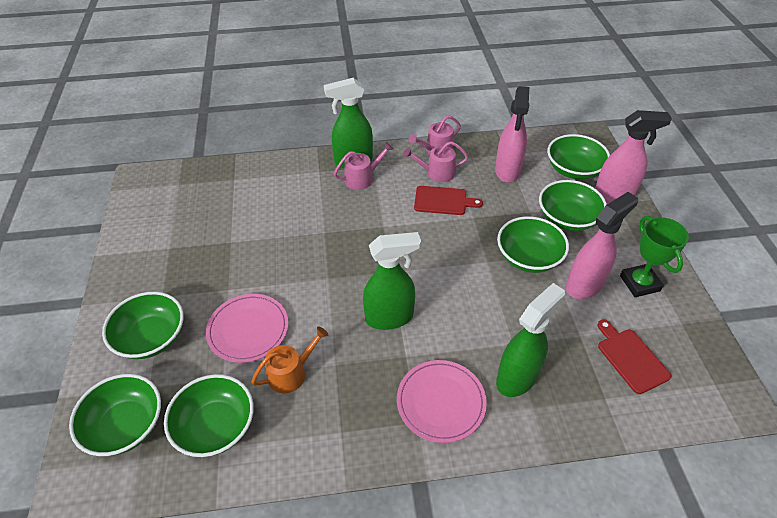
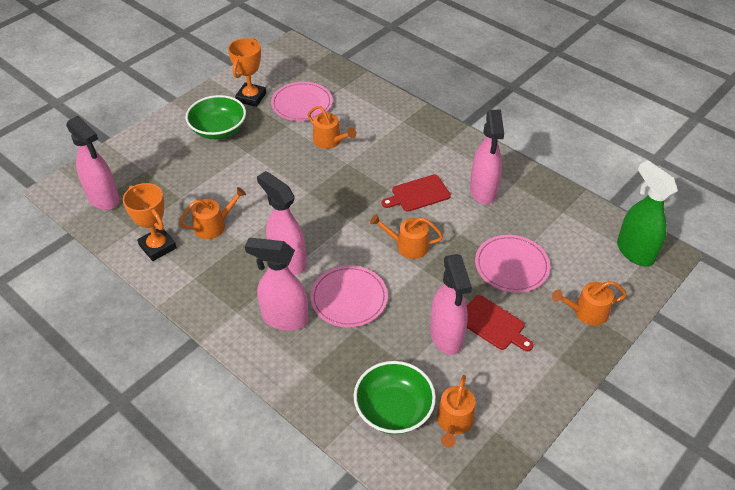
green bowl: [69,374,161,456] [102,292,184,359] [164,374,254,457] [497,216,569,273] [539,180,607,231] [547,134,610,179] = 6 -> [186,95,246,139] [354,361,436,434] = 2
green spray bottle: [324,78,373,168] [363,232,421,330] [496,283,565,397] = 3 -> [617,160,678,266] = 1
green trophy: [620,216,689,297] = 1 -> none = 0
orange trophy: none = 0 -> [123,183,177,261] [228,38,266,107] = 2
orange watering can: [251,326,328,394] = 1 -> [179,187,246,239] [308,106,356,149] [370,214,443,259] [437,375,475,447] [552,281,627,326] = 5
pink plate: [206,294,288,363] [397,360,487,443] = 2 -> [271,82,333,121] [310,265,388,328] [475,235,550,293] = 3
pink spray bottle: [495,86,529,183] [566,192,638,299] [595,110,672,203] = 3 -> [66,116,120,210] [245,238,309,331] [257,171,307,275] [430,254,472,355] [470,110,504,204] = 5
pink watering can: [334,142,394,190] [403,141,468,182] [409,115,461,154] = 3 -> none = 0

